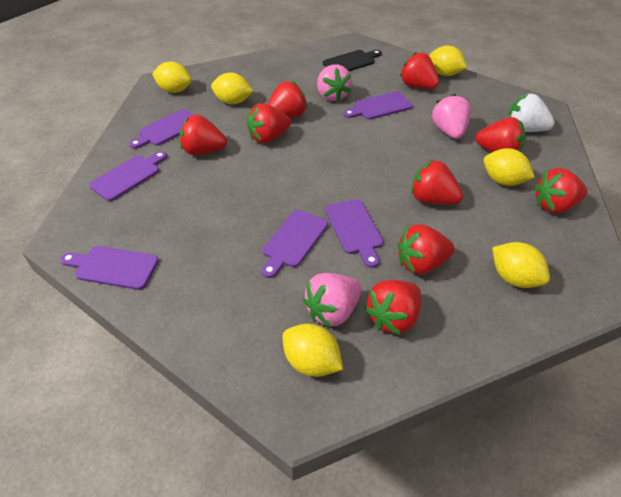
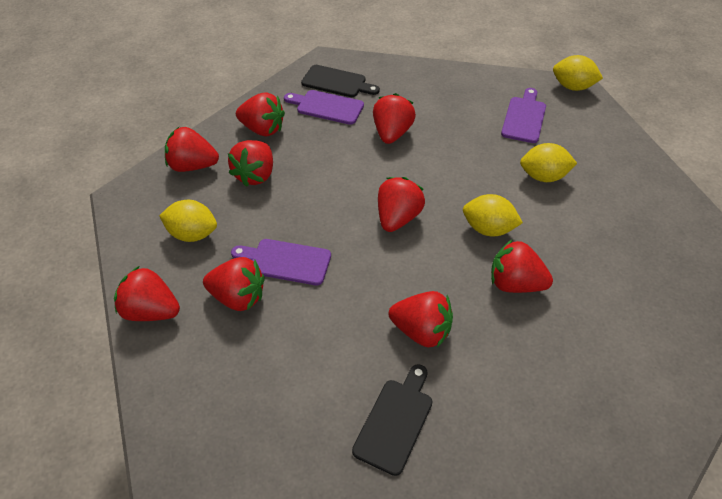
black cutting board: [323,50,382,71] = 1 -> [301,65,380,97] [352,364,433,476] = 2
pink strawberry: [303,273,362,327] [317,65,352,102] [432,94,471,139] = 3 -> none = 0
purple cutting board: [60,246,159,290] [89,151,167,201] [129,109,193,149] [262,210,328,278] [325,199,383,268] [343,91,413,120] = 6 -> [231,239,331,286] [284,90,364,125] [501,88,546,143] = 3
white strawberry: [508,94,555,132] = 1 -> none = 0
yellow lemon: [152,62,192,93] [211,72,253,104] [282,324,343,377] [429,46,467,76] [484,148,535,186] [492,242,550,288] = 6 -> [159,199,217,242] [463,194,523,236] [520,143,577,182] [553,55,603,91] = 4

